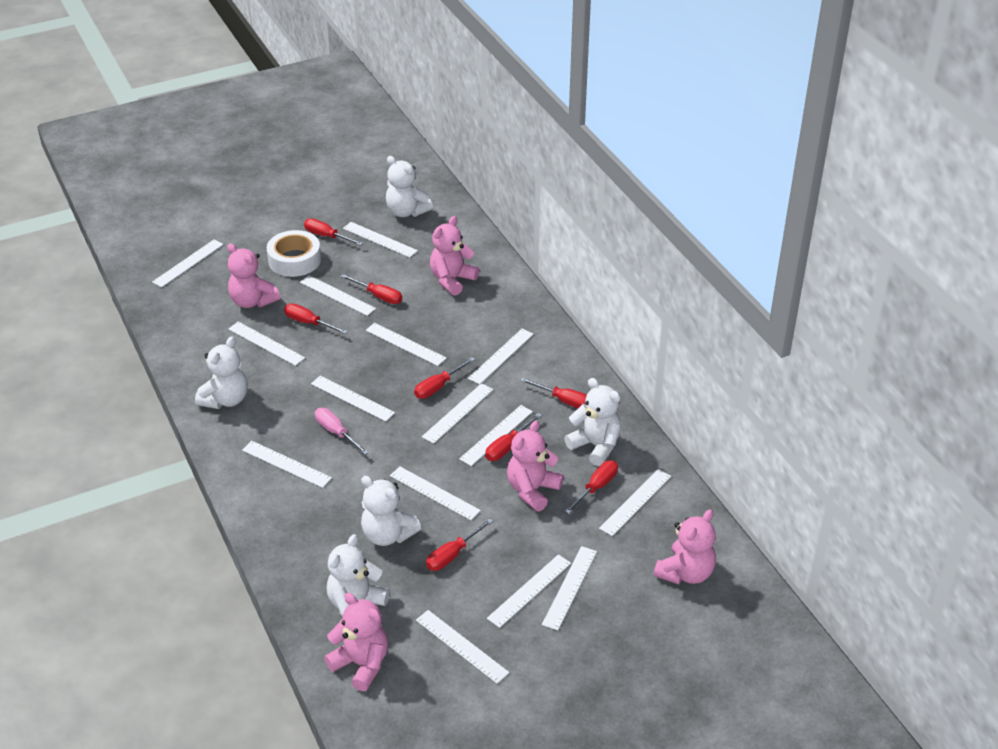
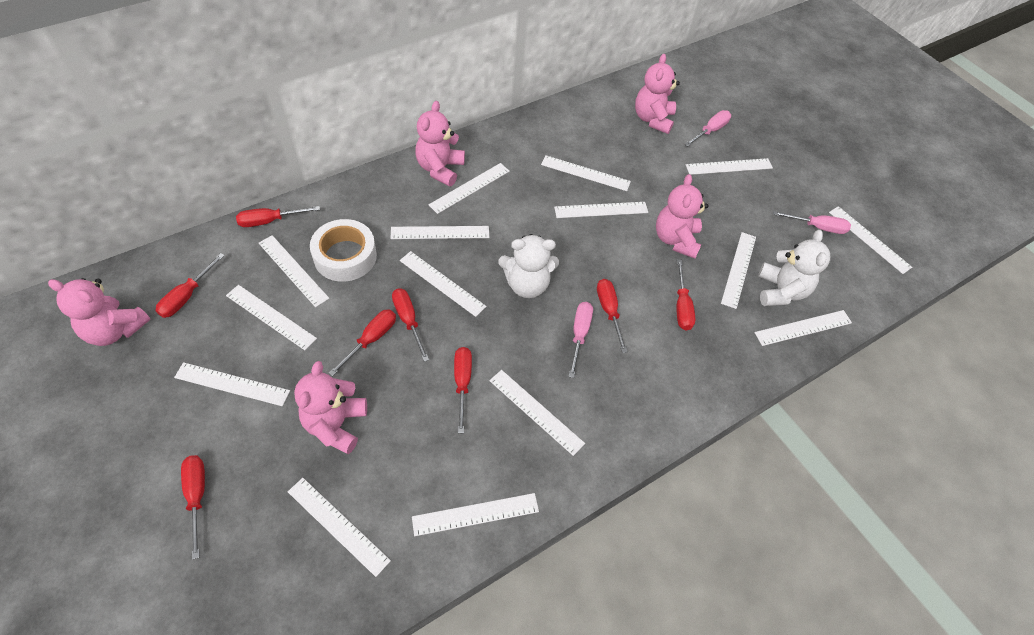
pink screwdriver: [315,408,369,455] = 1 -> [568,302,593,378] [685,110,731,147] [773,211,851,234] = 3
white teddy bear: [195,337,248,409] [327,534,390,617] [361,476,422,546] [386,156,433,217] [564,378,621,466] = 5 -> [499,234,559,298] [758,230,830,306] = 2

